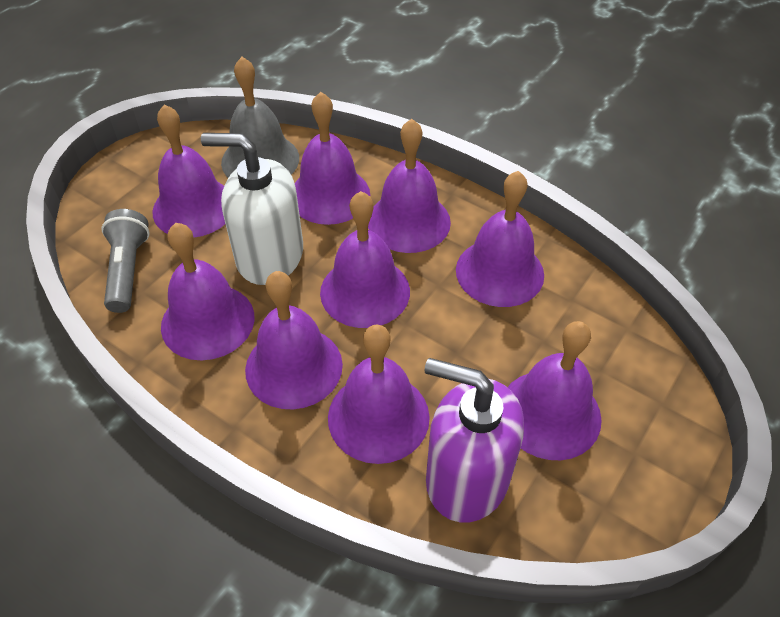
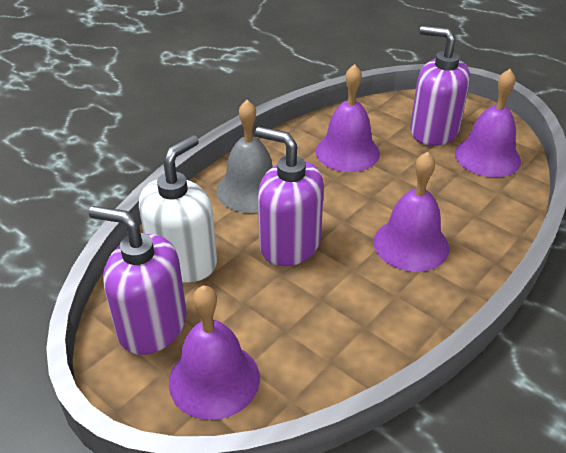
grey flashlight: [101,209,150,313] = 1 -> none = 0
purple bell: [152,104,225,238] [161,223,255,360] [245,271,343,409] [295,92,370,225] [320,191,410,328] [328,324,430,464] [368,119,451,253] [456,171,544,307] [508,321,602,460] = 9 -> [169,285,260,420] [315,64,380,172] [373,152,449,272] [455,69,521,177] = 4
purple soap dispenser: [424,358,524,522] = 1 -> [89,206,186,355] [255,127,324,266] [410,26,470,146] = 3

